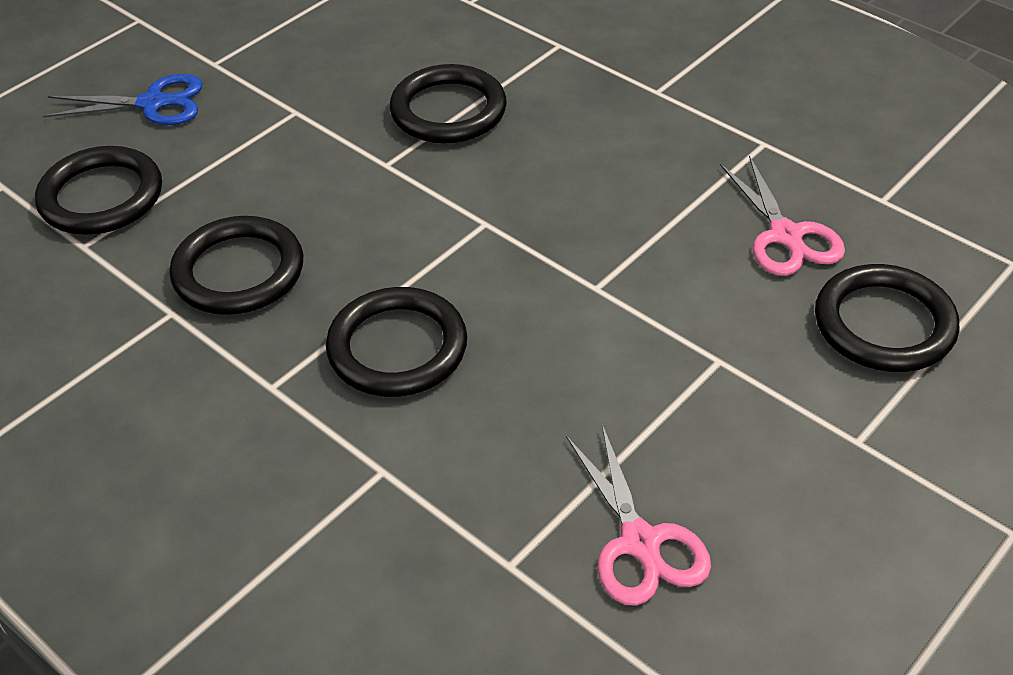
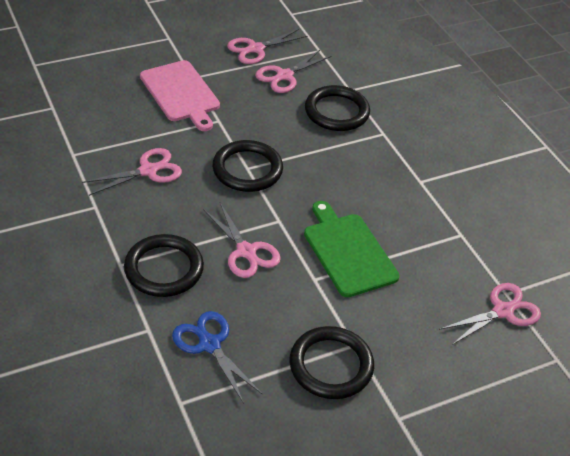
black ring: [35,146,162,235] [170,216,304,315] [326,287,467,397] [390,64,507,143] [815,264,960,372] = 5 -> [124,234,204,297] [212,140,283,192] [289,326,374,399] [305,85,370,131] = 4
green cutting board: none = 0 -> [304,201,400,297] = 1
pink cutting board: none = 0 -> [140,60,220,131] = 1
pink scissors: [566,424,711,606] [720,155,845,276] = 2 -> [82,148,182,196] [203,203,281,278] [227,29,307,64] [255,50,331,93] [439,283,541,346] = 5

